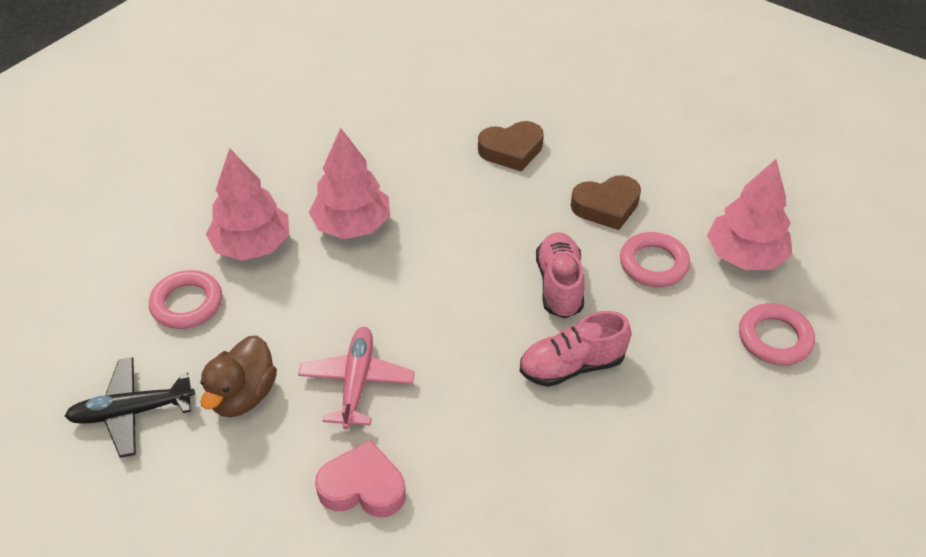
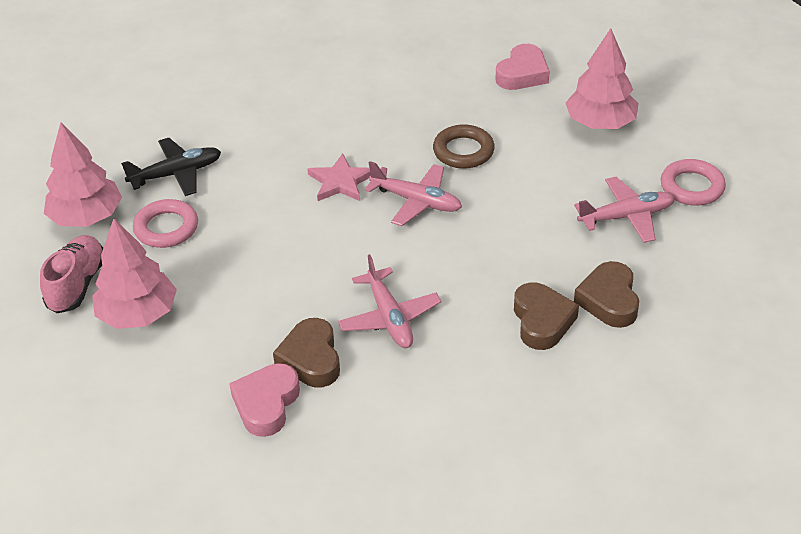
brown duck: [200,335,277,417] = 1 -> none = 0
brown heart: [478,121,544,172] [571,175,641,230] = 2 -> [273,318,340,387] [514,282,579,350] [574,261,639,328] = 3
brown ring: none = 0 -> [433,124,495,169] = 1
pink heart: [315,440,406,517] = 1 -> [229,363,300,437] [496,44,549,90] = 2
pink plane: [298,327,415,430] = 1 -> [338,254,441,348] [364,161,462,226] [574,177,675,243] = 3
pink ring: [149,270,222,329] [620,232,690,287] [739,303,815,365] = 3 -> [133,199,198,248] [661,159,726,206] = 2
pink shoe: [520,311,631,387] [536,232,585,318] = 2 -> [40,235,103,313] = 1
pink star: none = 0 -> [307,153,371,201] = 1

